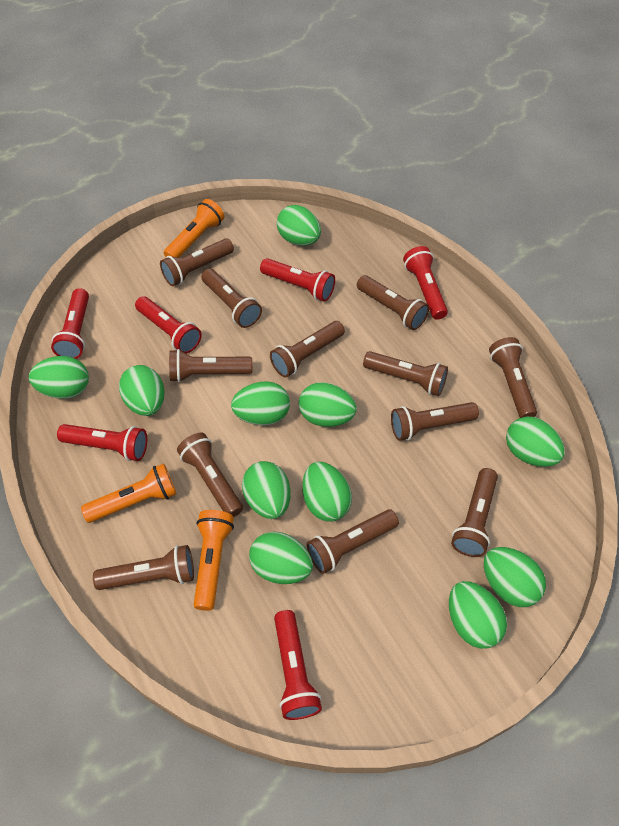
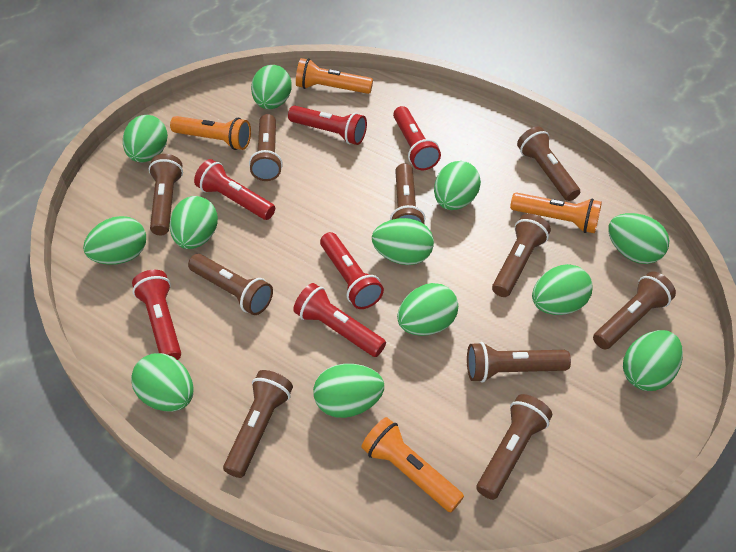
brown flashlight: [93,545,194,590] [160,238,234,286] [169,349,252,382] [177,433,243,517] [201,269,262,328] [270,321,345,377] [307,509,399,574] [357,275,429,330] [363,351,448,396] [391,402,479,441] [451,468,498,557] [489,337,537,418] = 12 -> [149,154,183,235] [188,254,273,315] [223,370,293,478] [249,114,283,181] [390,163,425,225] [467,342,571,382] [477,394,552,500] [492,214,551,297] [517,127,580,201] [593,272,676,349] = 10
green egg: [29,356,89,399] [119,365,165,416] [231,381,290,425] [242,461,291,519] [249,532,313,584] [277,205,321,246] [299,382,357,427] [302,462,352,522] [449,581,507,649] [483,547,546,607] [506,417,565,467] = 11 -> [83,216,146,264] [123,115,168,162] [131,353,194,411] [170,196,218,249] [251,65,292,109] [313,364,384,418] [372,218,434,265] [397,283,458,336] [434,161,481,210] [532,264,593,315] [608,213,670,264] [623,330,683,391] = 12
orange flashlight: [81,463,176,523] [164,199,224,258] [193,510,234,611] = 3 -> [170,116,251,150] [296,58,373,94] [361,417,464,512] [510,192,602,233] = 4

